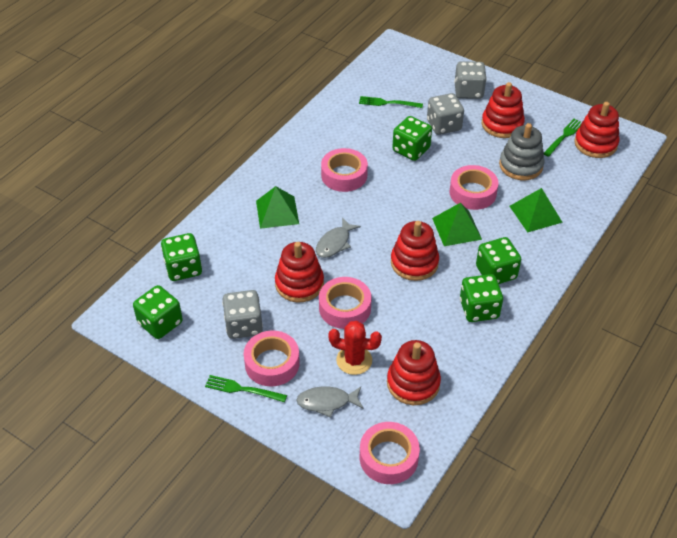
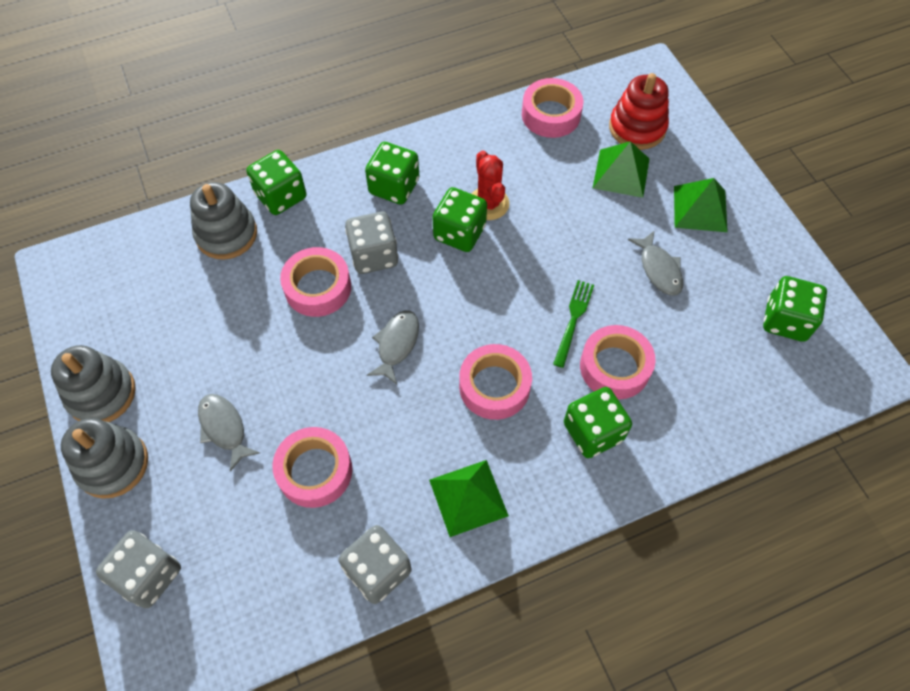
green fork: [205,375,287,402] [359,96,423,108] [544,119,581,157] = 3 -> [553,280,594,368] = 1
grey fish: [296,386,363,418] [316,218,361,258] = 2 -> [198,394,260,471] [367,310,419,384] [628,230,683,296] = 3
grey stacking toy: [499,123,544,180] = 1 -> [51,345,136,422] [61,418,148,499] [190,182,257,260] = 3
red stacking toy: [275,242,324,302] [387,340,441,405] [391,221,439,281] [482,82,525,138] [574,102,619,158] = 5 -> [609,73,669,150] = 1

